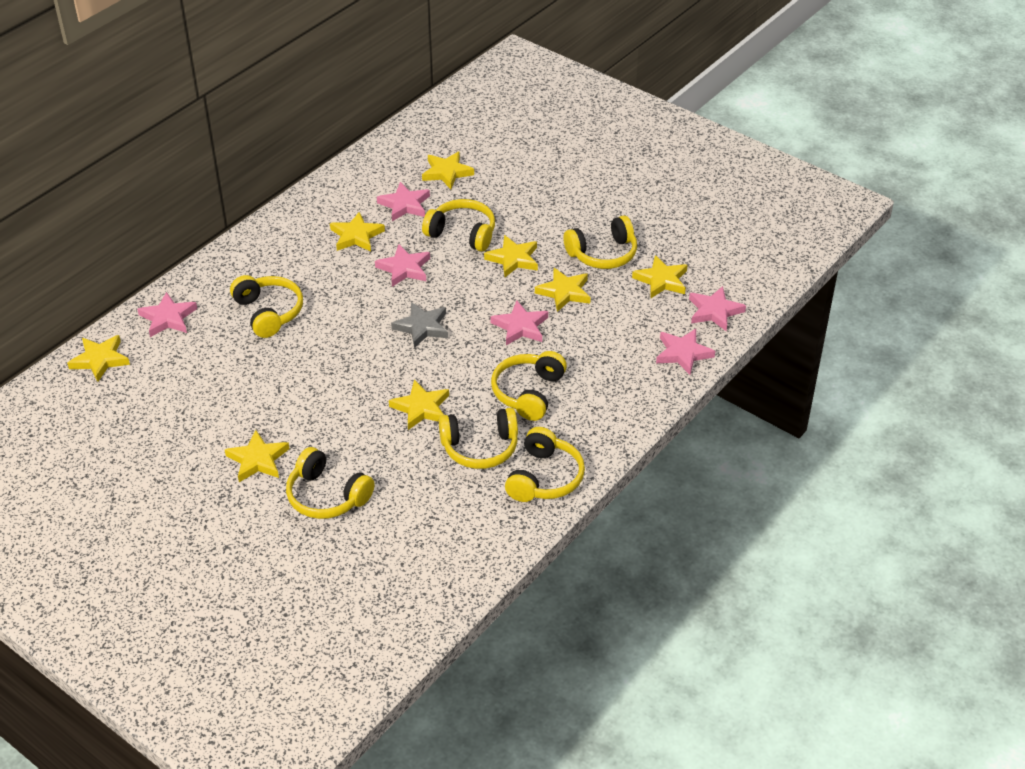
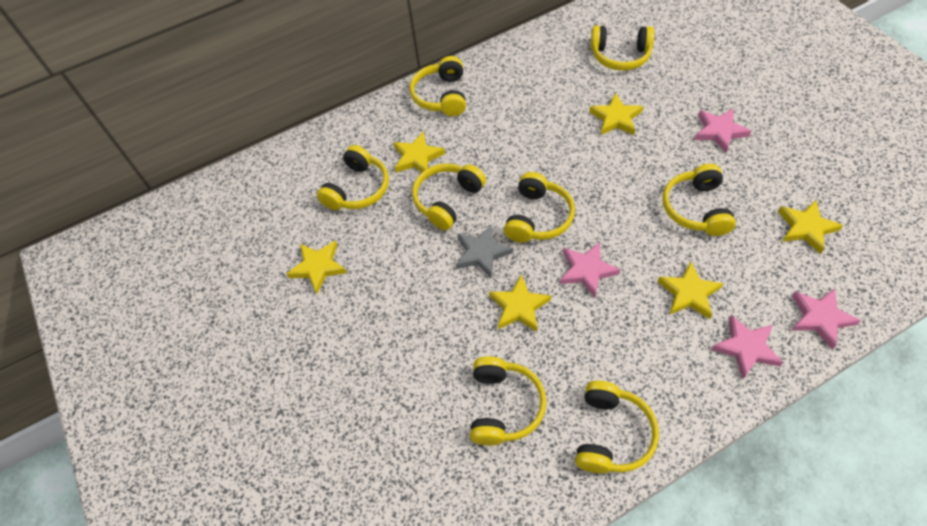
pink star: [137,292,197,337] [375,244,430,287] [377,182,430,221] [490,300,548,345] [656,329,715,375] [689,286,746,331] = 6 -> [560,242,621,298] [694,109,751,153] [712,315,784,379] [792,288,861,349] = 4
yellow headphones: [230,275,303,338] [286,447,375,519] [422,199,495,252] [439,408,518,469] [491,351,567,421] [505,427,585,502] [563,216,637,269] = 7 -> [317,145,389,210] [410,56,466,116] [412,163,486,230] [470,356,547,446] [504,172,575,243] [575,381,659,473] [591,25,654,71] [662,164,736,236] = 8
yellow star: [67,335,130,382] [225,430,289,482] [330,212,385,252] [389,380,449,430] [422,151,474,189] [484,235,538,277] [535,268,591,312] [632,255,687,298] = 8 -> [287,241,347,293] [393,132,445,173] [489,274,551,332] [589,93,643,135] [657,262,724,319] [778,200,843,254] = 6

